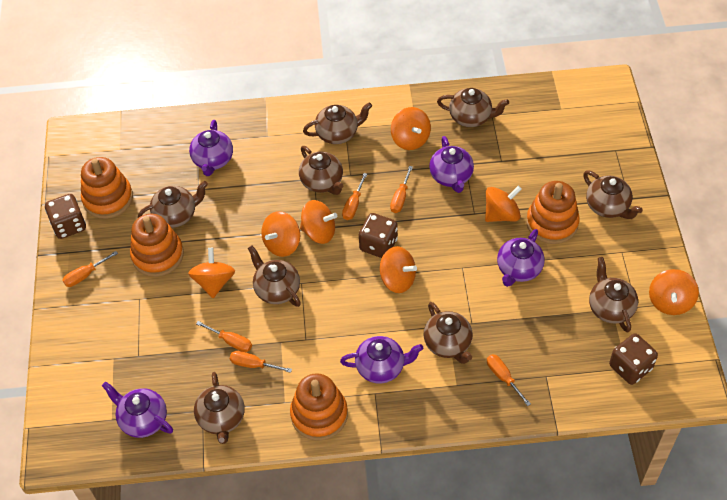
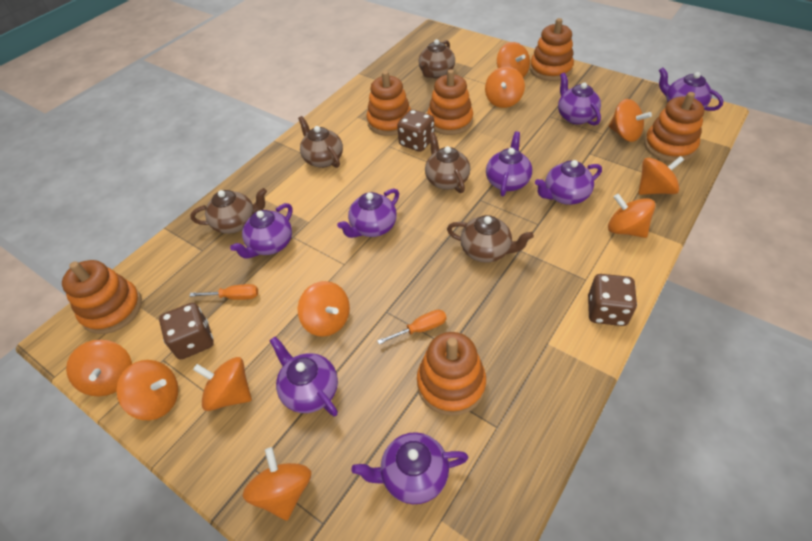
brown teapot: [138,181,208,228] [194,372,245,444] [248,246,301,307] [299,146,343,195] [303,102,372,144] [424,302,473,364] [437,88,509,127] [583,171,643,219] [589,257,638,333] = 9 -> [190,188,267,234] [298,116,343,168] [419,39,455,78] [425,132,470,193] [447,215,534,262] = 5
orange screwdriver: [62,251,118,287] [196,321,252,352] [230,351,292,373] [342,173,367,220] [390,166,413,213] [487,354,531,406] = 6 -> [189,284,258,300] [377,310,447,344] = 2
orange spinning top: [188,248,235,298] [261,211,300,257] [300,200,337,244] [380,246,417,293] [391,107,431,150] [485,186,522,222] [649,269,699,315] = 7 -> [66,340,132,396] [116,360,178,420] [193,357,252,411] [243,447,311,521] [298,281,350,337] [485,67,525,108] [497,42,530,77] [608,194,655,238] [609,99,652,142] [638,156,684,195] = 10
orange stacking toy: [81,157,133,219] [130,214,184,277] [290,373,348,440] [526,181,580,244] = 4 -> [62,260,142,334] [367,71,411,136] [417,332,486,416] [427,69,473,135] [530,18,574,81] [644,92,704,162] = 6
purple teapot: [102,381,173,438] [189,120,233,176] [340,336,423,383] [429,136,474,193] [497,229,545,287] = 5 -> [230,203,293,259] [269,337,338,416] [337,189,399,238] [351,432,469,504] [486,131,532,196] [535,160,602,205] [558,73,601,126] [659,67,723,111] = 8

